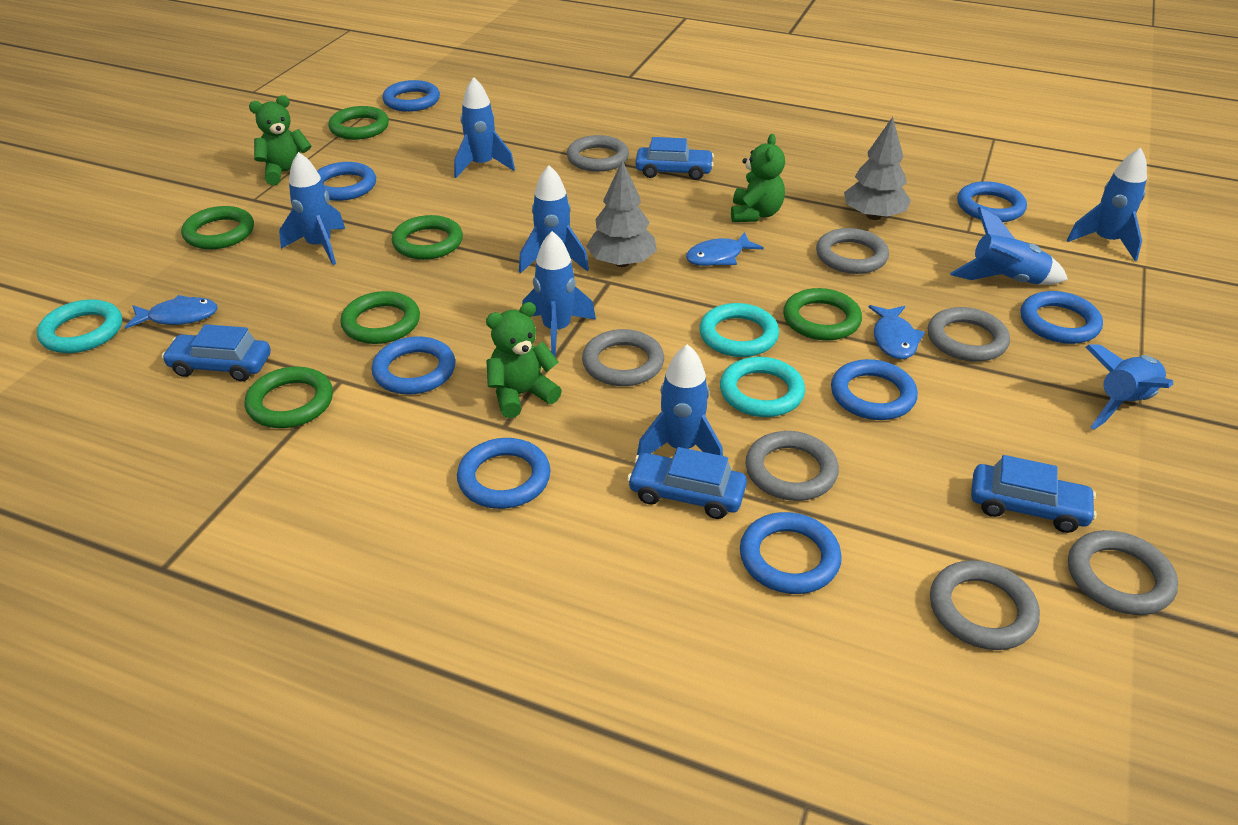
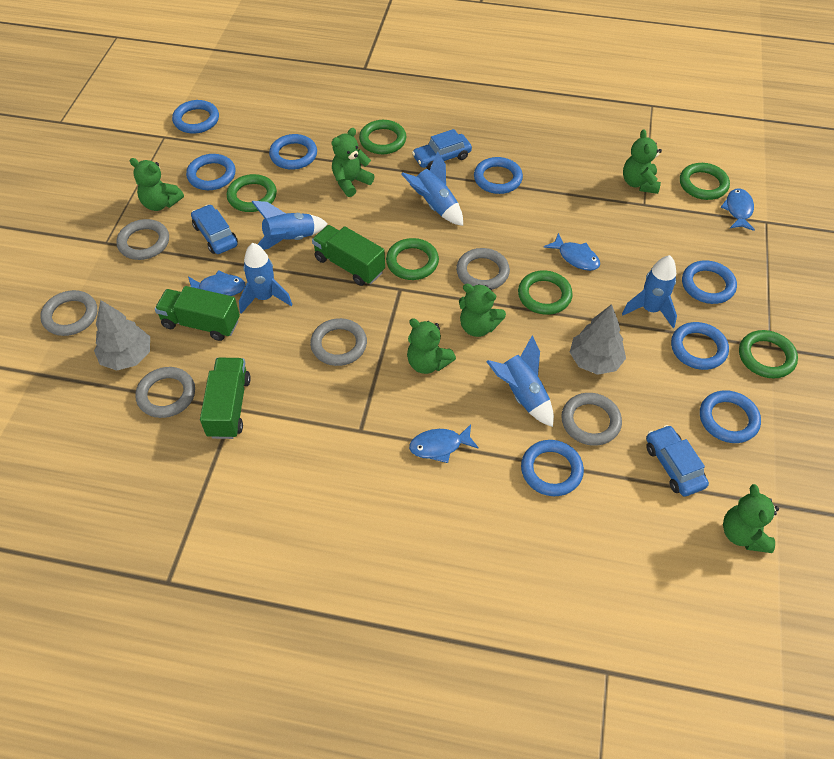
blue car: [162,324,271,381] [627,447,747,519] [635,137,714,180] [971,455,1097,533] = 4 -> [191,204,238,254] [412,129,472,170] [646,425,709,497] = 3
blue fish: [125,295,218,329] [686,232,764,266] [869,305,925,359] = 3 -> [188,270,246,296] [409,424,479,463] [544,233,600,271] [721,188,755,231] = 4
blue rocket: [279,152,345,265] [454,77,515,178] [519,165,589,273] [522,231,596,357] [637,344,723,456] [950,207,1068,285] [1067,148,1147,261] [1086,345,1173,429] = 8 -> [239,243,292,314] [252,201,328,250] [401,151,463,226] [486,335,554,427] [622,255,677,328] = 5
green teddy bear: [249,95,311,185] [486,302,562,418] [731,134,785,222] = 3 -> [130,158,184,211] [331,128,375,197] [407,318,456,374] [459,284,506,337] [623,129,662,194] [723,484,779,553] = 6
green truck: none = 0 -> [155,286,240,341] [200,358,251,439] [312,225,385,286] = 3
grey ring: [567,135,629,172] [582,329,664,386] [745,431,839,501] [816,228,889,274] [928,307,1010,362] [930,560,1040,650] [1068,530,1178,615] = 7 -> [40,290,97,336] [116,219,169,260] [135,367,195,418] [310,318,367,366] [456,248,510,289] [561,393,622,446] = 6
turquoise ring: [37,299,122,353] [699,303,779,357] [720,357,805,417] = 3 -> none = 0

